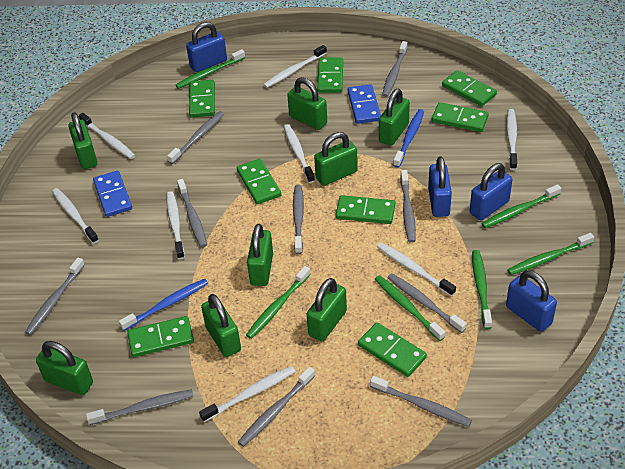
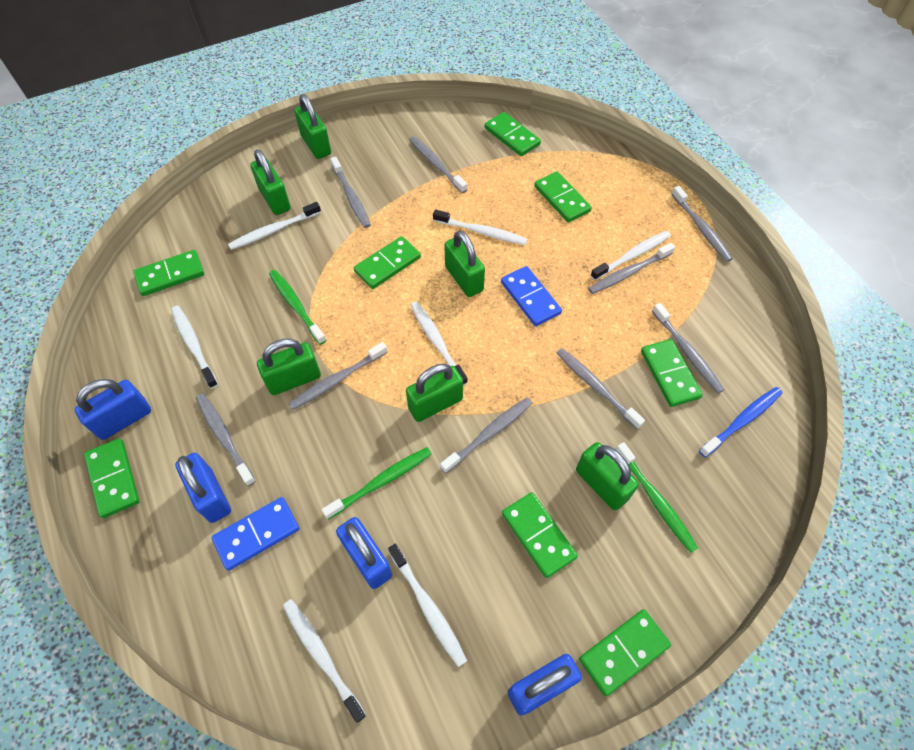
blue toothbrush: [119,279,208,331] [393,109,424,168] = 2 -> [699,387,782,457] = 1
green padlock: [36,341,93,395] [68,112,97,169] [201,294,241,357] [247,224,273,286] [287,77,327,130] [307,278,347,341] [314,132,358,186] [379,89,410,146] = 8 -> [250,149,291,215] [257,339,321,395] [295,94,331,159] [406,364,463,422] [444,230,485,297] [576,442,639,510] = 6
green toothbrush: [176,49,245,89] [246,266,311,339] [375,275,445,341] [472,250,492,329] [481,184,561,228] [507,233,594,275] = 6 -> [269,270,326,345] [322,447,431,520] [616,442,698,553] = 3
grey toothbrush: [25,257,85,335] [86,389,193,425] [167,111,224,164] [177,179,207,247] [238,366,315,447] [293,185,304,254] [370,376,472,427] [382,41,408,97] [387,273,467,333] [400,170,416,243] = 10 -> [196,393,255,486] [289,342,388,410] [330,157,371,228] [409,136,467,193] [440,397,533,473] [557,348,645,429] [588,243,675,294] [652,303,725,393] [672,186,733,262] = 9
white toothbrush: [52,188,99,244] [79,113,135,159] [167,191,185,260] [199,366,295,422] [263,45,327,88] [284,124,315,183] [377,243,456,296] [506,109,517,170] = 8 -> [171,306,218,389] [228,202,321,250] [283,599,366,723] [388,544,467,667] [411,301,468,386] [433,209,528,245] [591,231,671,280] = 7

